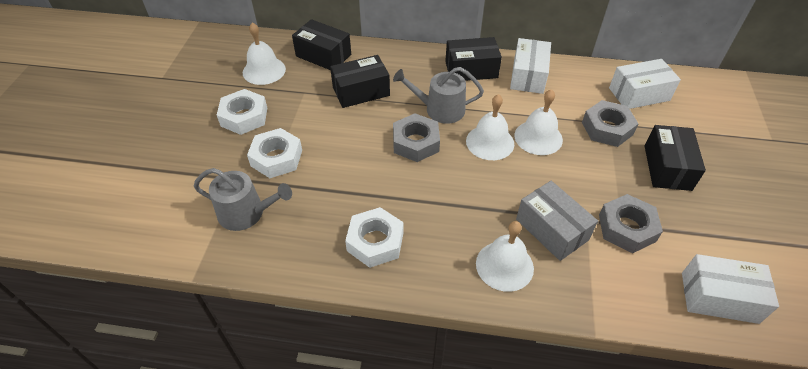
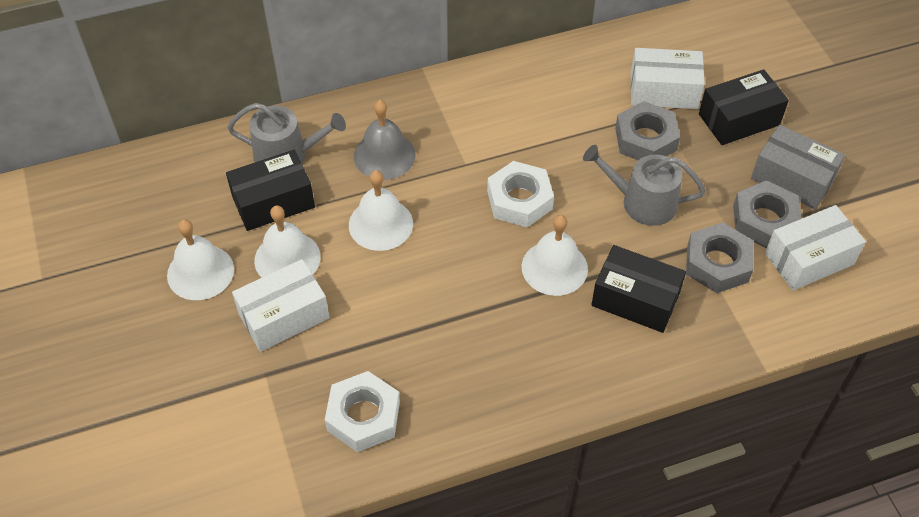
black box: [292,19,351,70] [330,55,390,108] [445,37,502,81] [645,125,706,191] = 4 -> [226,150,315,231] [591,245,686,333] [699,69,789,145] = 3
grey bell: none = 0 -> [354,100,415,180] = 1
white nut: [217,89,267,135] [247,128,302,178] [345,207,404,268] = 3 -> [325,371,400,452] [487,161,554,227] = 2

